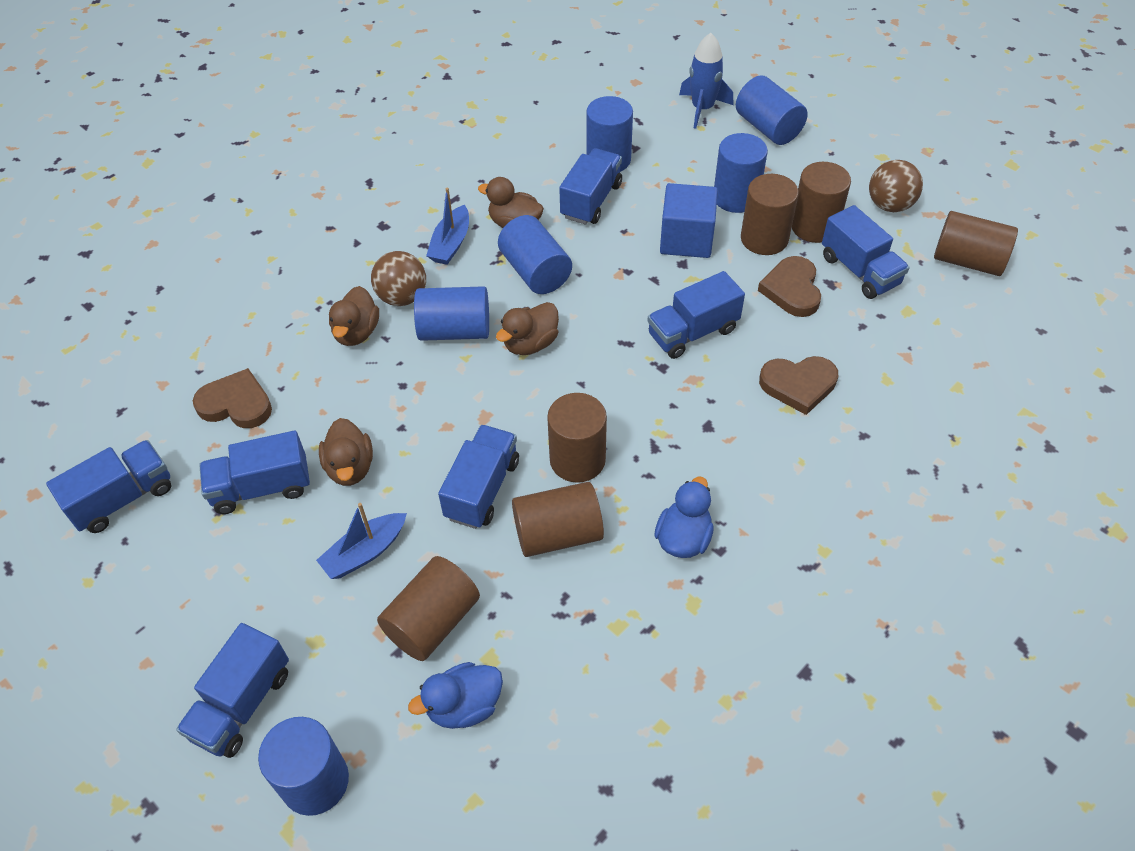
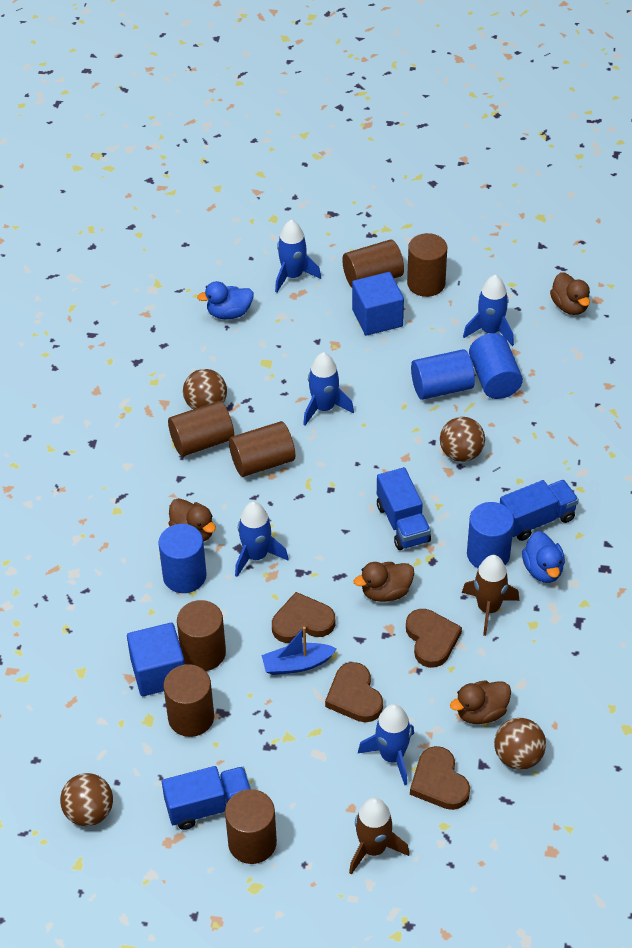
blue boat: [316,503,407,579] [426,188,469,265] = 2 -> [262,627,337,675] = 1
blue cube: [660,183,718,258] = 1 -> [127,623,185,696] [352,272,404,335] = 2
blue cylinder: [258,717,349,816] [414,286,489,341] [498,215,572,294] [586,96,633,172] [714,133,768,213] [736,75,808,145] = 6 -> [158,524,207,593] [411,349,475,400] [467,502,514,568] [469,333,523,399] = 4
blue rocket: [679,33,733,129] = 1 -> [235,502,289,577] [275,220,321,293] [303,352,354,425] [358,704,414,785] [463,275,514,346] = 5
blue truck: [46,440,171,533] [176,623,289,758] [199,431,310,514] [438,425,519,529] [559,148,622,225] [648,271,745,359] [822,205,909,299] = 7 -> [162,766,251,830] [377,467,431,550] [500,480,579,541] = 3
brown ball: [371,251,426,306] [869,160,923,212] = 2 -> [60,773,113,826] [183,369,227,409] [440,417,485,462] [494,718,546,770] = 4
brown cylinder: [377,556,480,661] [512,482,604,557] [547,393,607,483] [741,174,799,255] [792,162,851,243] [934,211,1018,276] = 6 -> [164,664,214,737] [168,401,234,457] [177,600,226,671] [225,789,277,864] [229,421,295,477] [342,240,404,288] [407,233,447,297] = 7
brown heart: [193,368,272,428] [758,256,821,317] [759,356,838,415] = 3 -> [272,592,335,643] [325,662,383,723] [406,609,462,668] [410,746,470,810] = 4
brown rocket: none = 0 -> [349,798,410,875] [462,555,519,636] = 2

